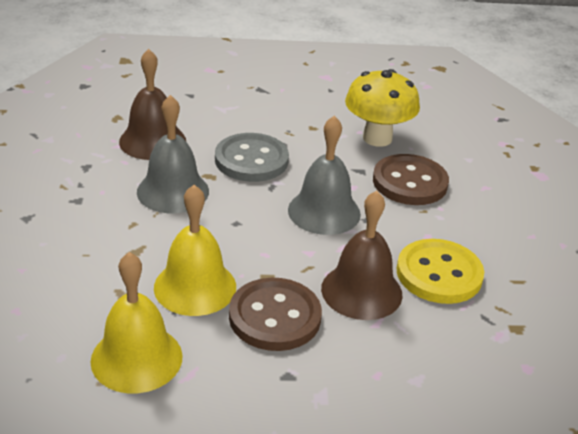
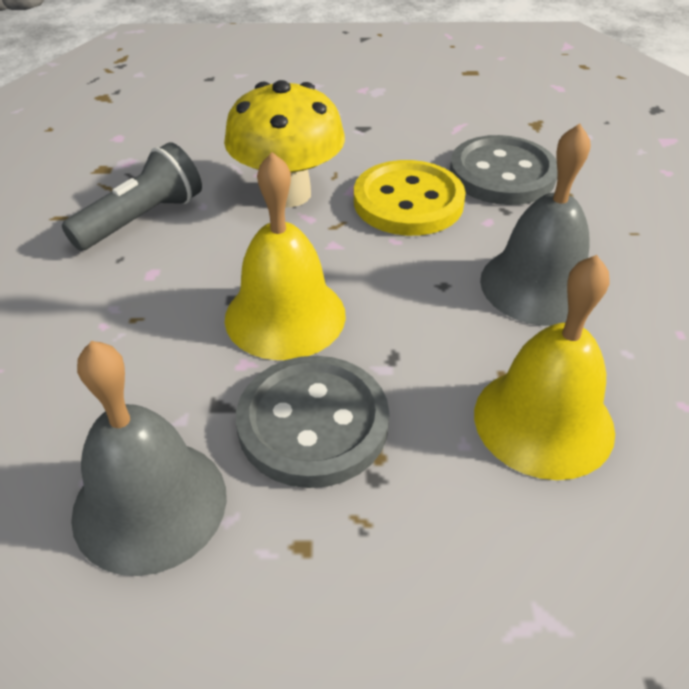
brown bell: [119,49,186,160] [321,190,402,320] = 2 -> none = 0
brown button: [229,278,322,351] [373,154,449,205] = 2 -> none = 0
grey button: [215,133,289,182] = 1 -> [236,356,389,488] [450,135,558,205] = 2
grey flashlight: none = 0 -> [62,142,202,251] = 1

